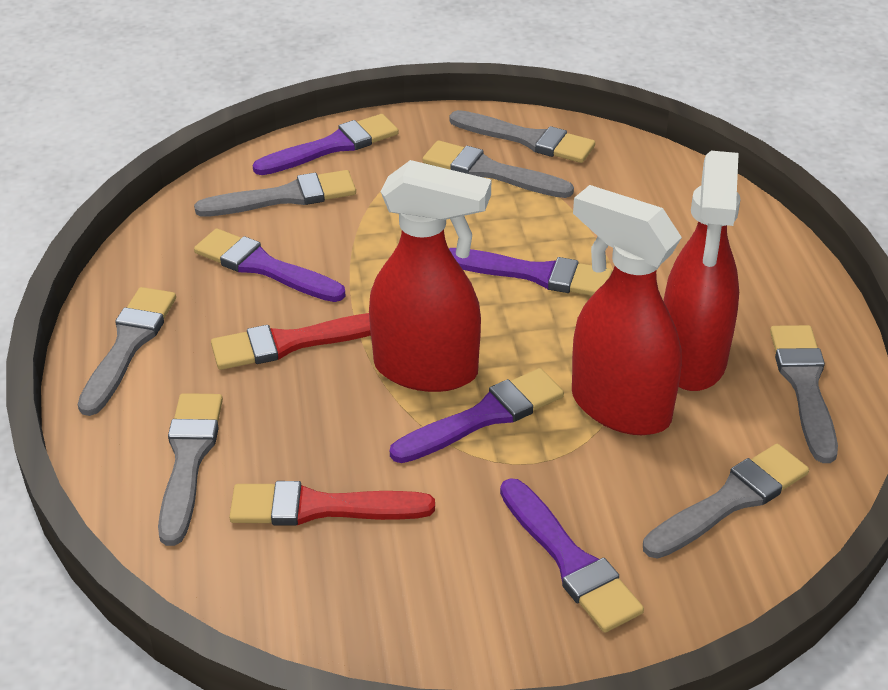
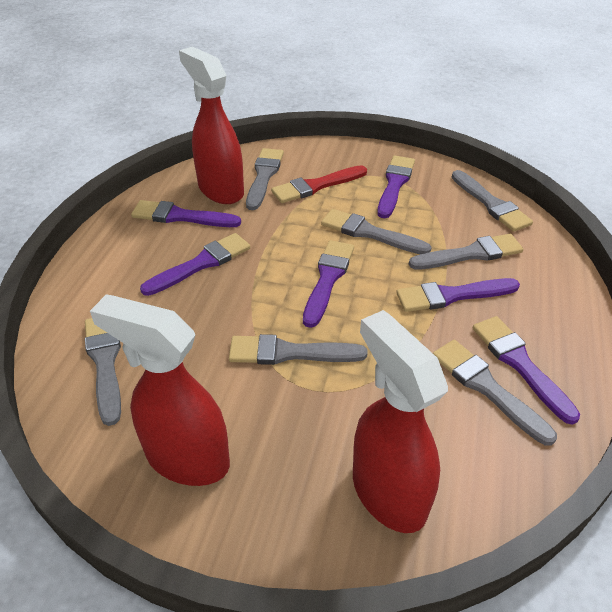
purple brush: [194,228,346,302] [253,114,399,175] [390,368,564,463] [449,248,612,296] [500,478,644,633] = 5 -> [131,200,241,227] [140,233,250,296] [303,240,354,328] [377,156,415,218] [396,278,520,312] [473,316,580,425] = 6
red brush: [211,313,371,370] [229,481,435,525] = 2 -> [271,165,367,203] = 1

